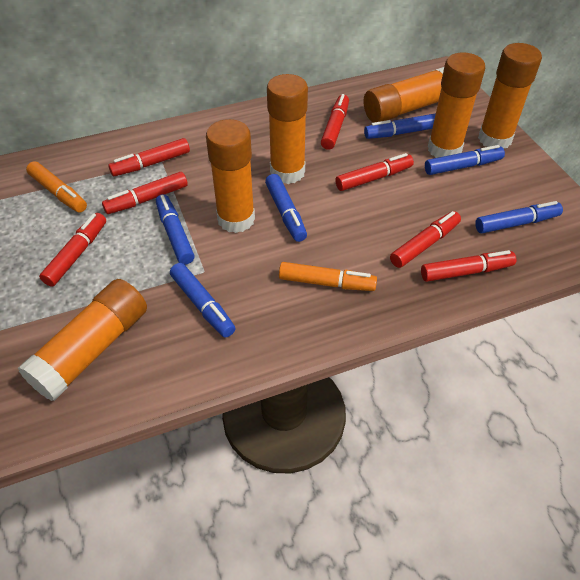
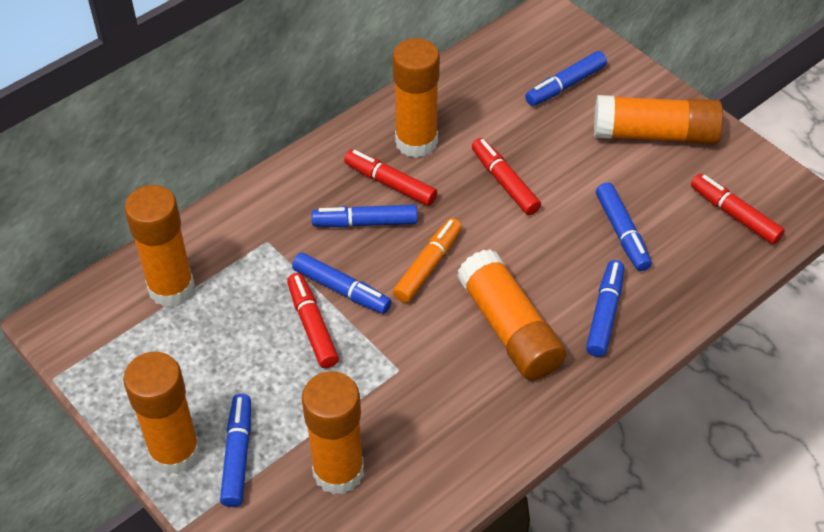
orange marker: [26,161,87,212] [279,262,377,291] = 2 -> [393,218,462,303] = 1
red marker: [39,213,106,287] [102,172,188,214] [108,138,190,176] [321,94,349,150] [335,153,414,191] [390,211,461,268] [421,250,516,282] = 7 -> [287,273,339,368] [344,150,437,206] [472,138,541,215] [691,174,785,245] = 4

